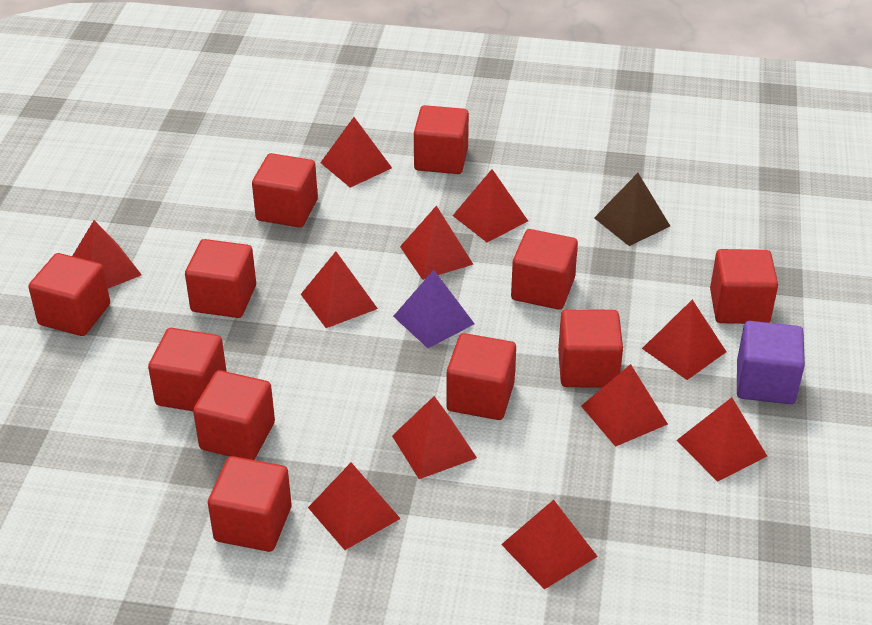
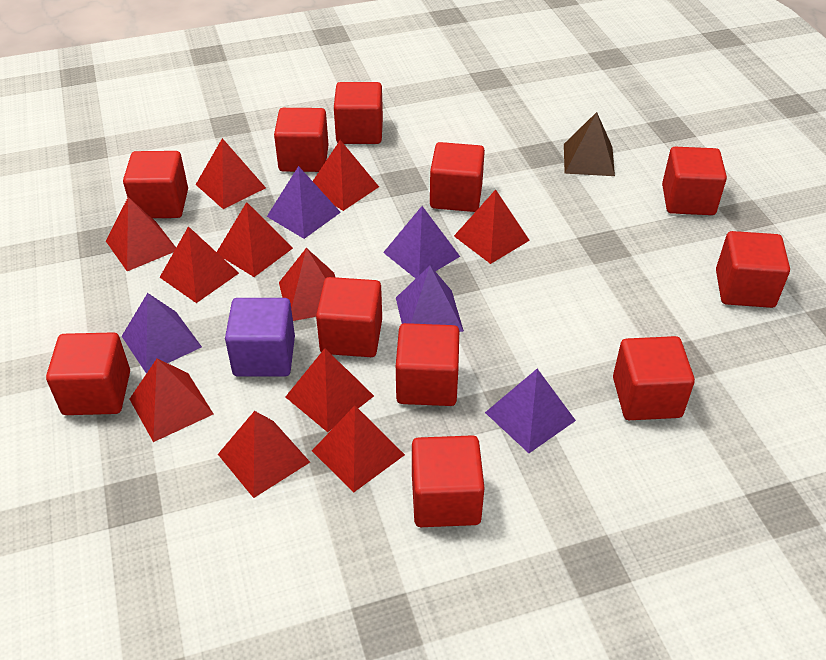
purple pyramid: [393,270,475,348] = 1 -> [122,293,202,373] [267,166,341,239] [383,206,460,279] [396,266,464,332] [485,369,576,453] = 5

